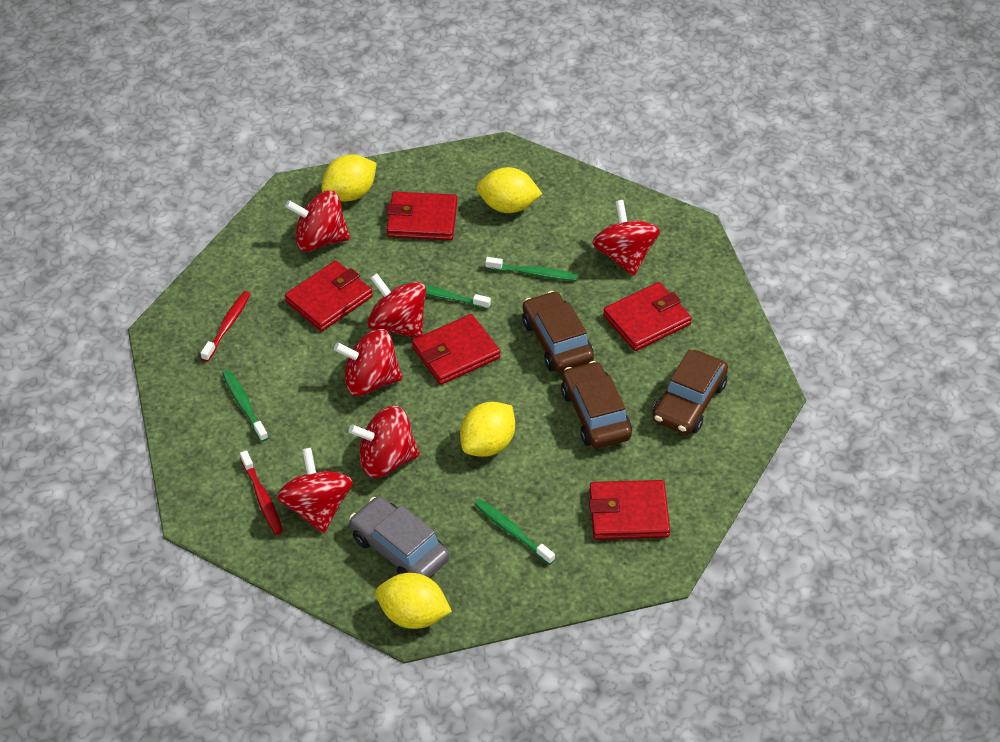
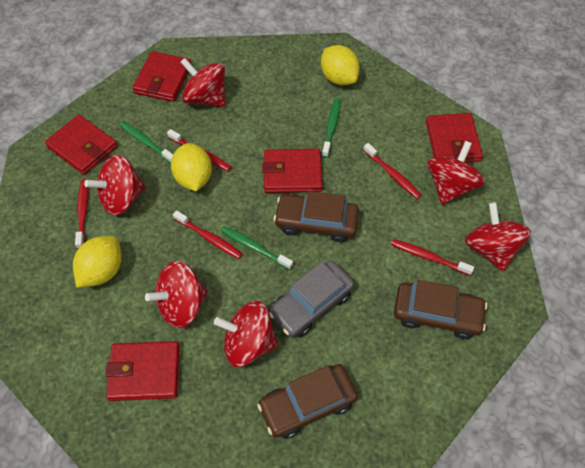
green toothbrush: [222,370,268,442] [401,282,491,309] [474,499,555,565] [485,257,577,281] = 4 -> [119,121,173,163] [221,226,293,270] [322,98,341,158] = 3
red toothbrush: [201,291,250,362] [240,450,283,535] = 2 -> [75,179,89,249] [167,129,232,171] [173,210,242,259] [363,143,422,199] [391,239,474,275] = 5
yellow lemon: [321,154,377,201] [376,573,452,629] [460,402,515,457] [477,167,542,213] = 4 -> [73,236,122,288] [171,143,212,191] [321,45,360,85] = 3

